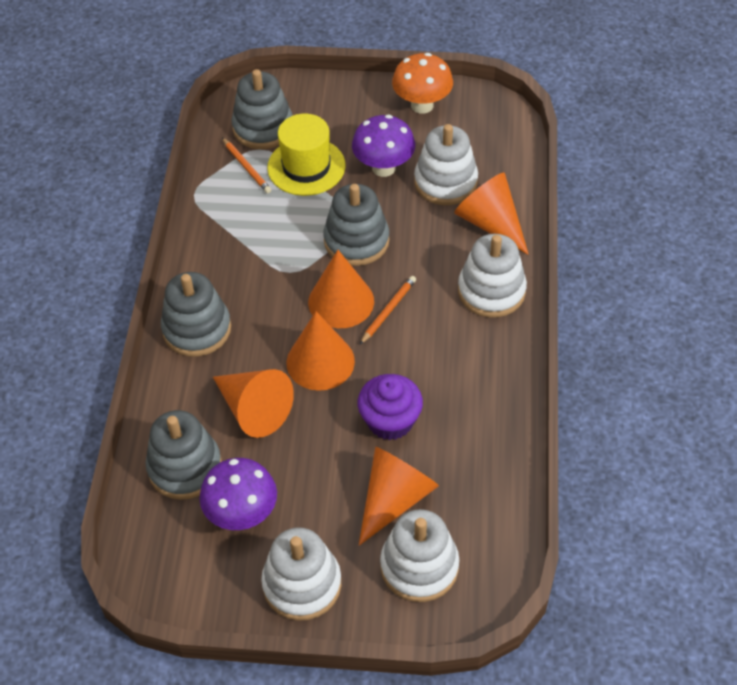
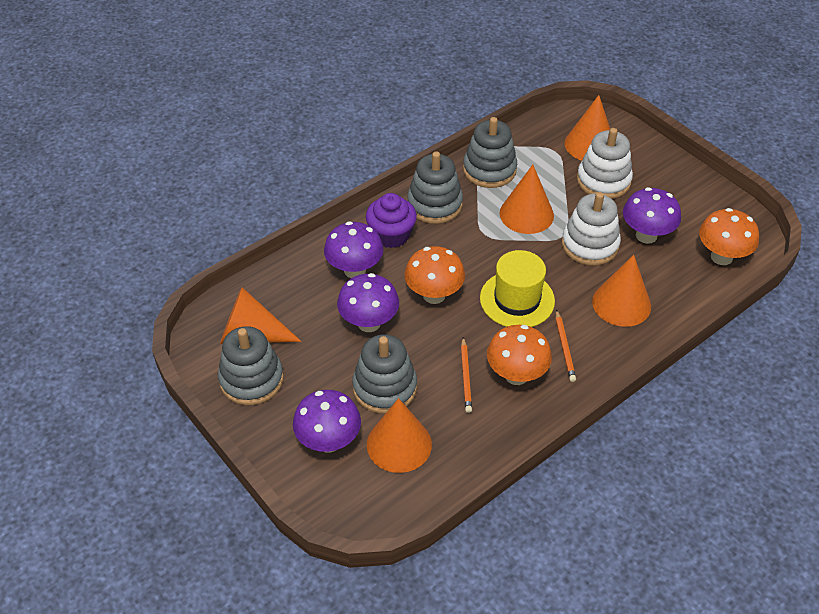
orange mushroom: [392,53,453,114] = 1 -> [404,246,465,304] [487,325,552,385] [699,208,759,265] = 3
purple mushroom: [200,458,277,530] [352,115,415,177] = 2 -> [293,390,361,452] [324,221,384,278] [337,273,399,332] [623,187,681,244] = 4
white stacking toy: [261,527,341,621] [380,509,459,602] [414,124,478,205] [458,234,527,318] = 4 -> [562,192,621,266] [577,128,633,199] = 2

